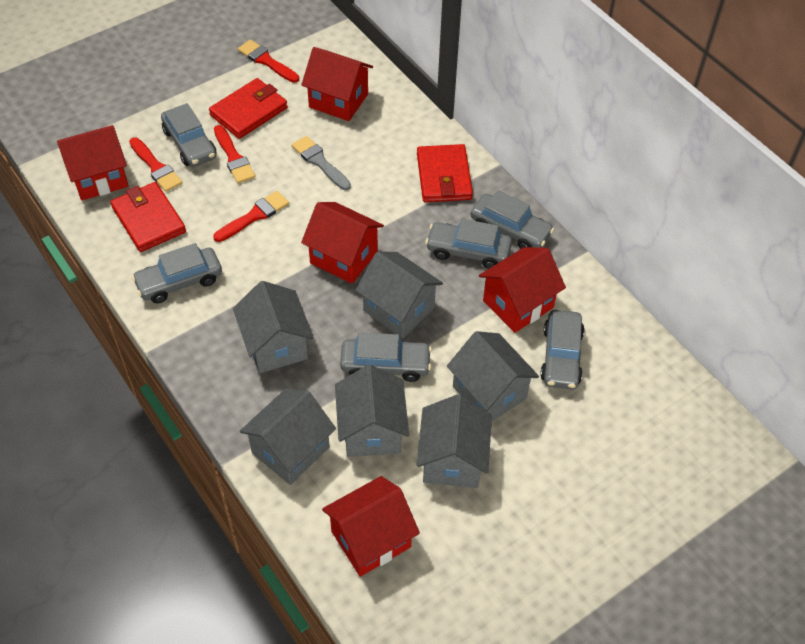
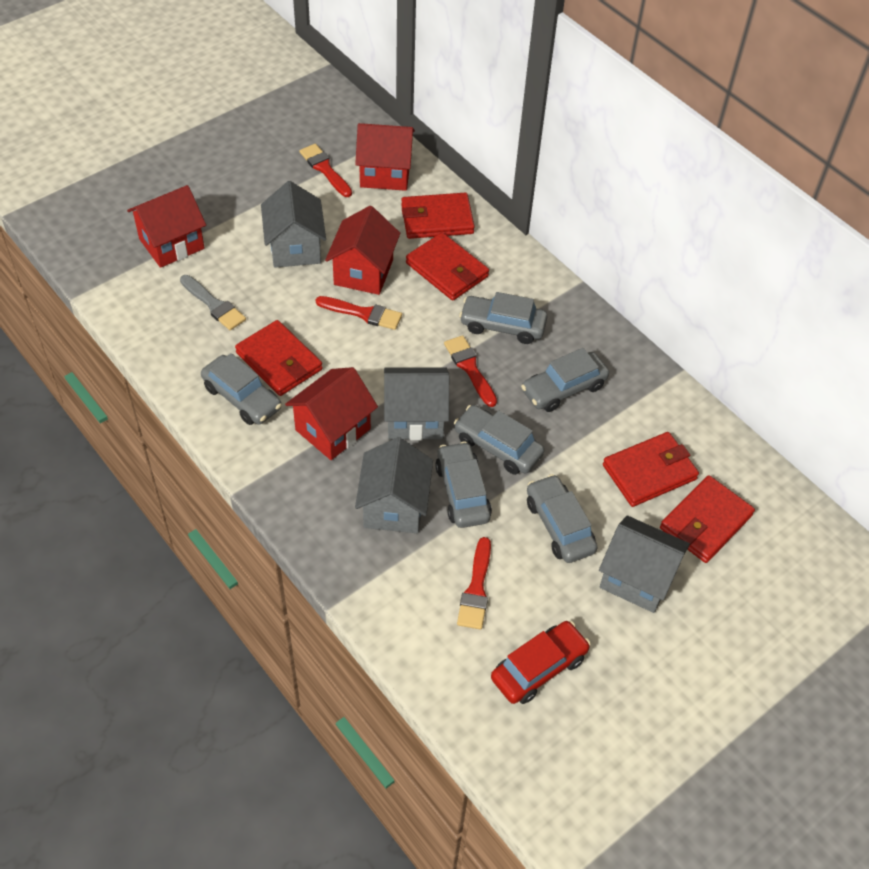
grey house: [233,281,314,373] [240,389,336,485] [335,365,409,457] [356,251,443,339] [416,394,492,488] [447,331,539,421] = 6 -> [261,181,326,268] [355,437,433,533] [384,367,449,440] [599,516,690,613] = 4
red car: none = 0 -> [491,621,591,704] = 1
red house: [57,125,129,201] [301,47,373,121] [301,202,384,284] [322,476,420,577] [479,247,566,333] = 5 -> [127,185,206,268] [285,367,378,460] [325,206,400,295] [355,123,415,191] = 4
red wallet: [111,182,186,252] [209,78,288,139] [417,144,473,202] = 3 -> [235,320,323,396] [401,193,475,239] [406,232,489,301] [603,432,699,507] [660,475,755,563] = 5

